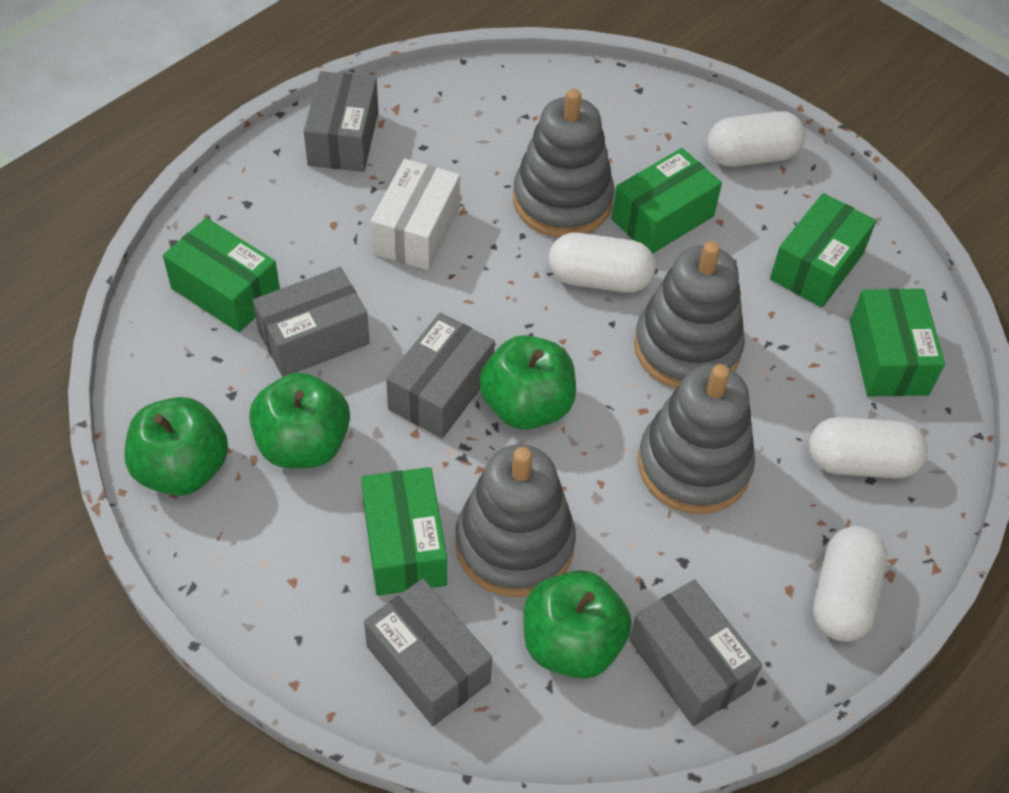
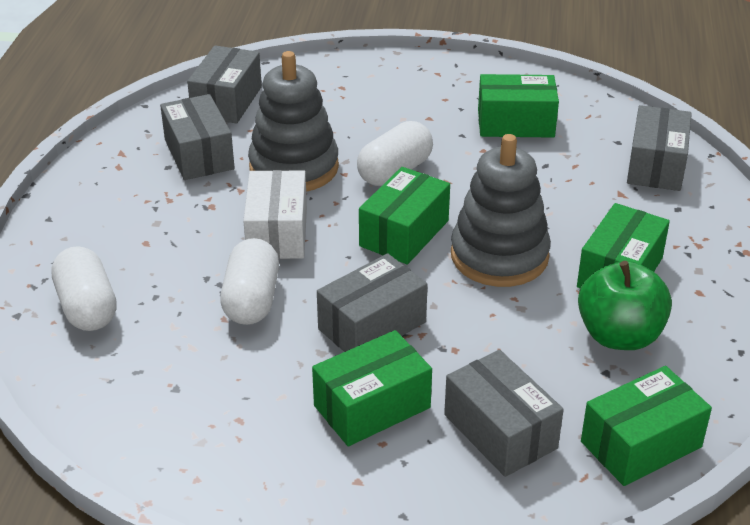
green apple: [124,397,228,496] [249,372,350,468] [479,335,576,430] [524,570,632,679] = 4 -> [578,261,672,350] = 1
grey stacking toy: [455,444,576,597] [513,89,614,237] [634,241,745,389] [638,364,755,514] = 4 -> [248,51,339,192] [451,134,551,287] = 2
white capsule: [549,232,655,293] [707,111,805,167] [809,417,928,479] [813,526,888,642] = 4 -> [51,246,117,331] [220,238,279,325] [357,121,433,186] = 3

